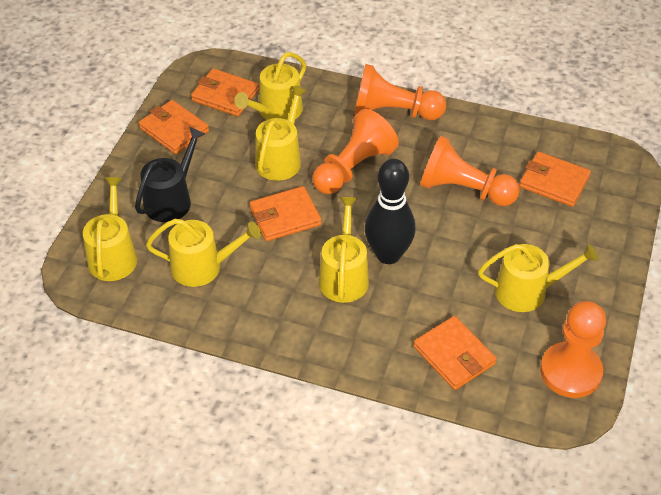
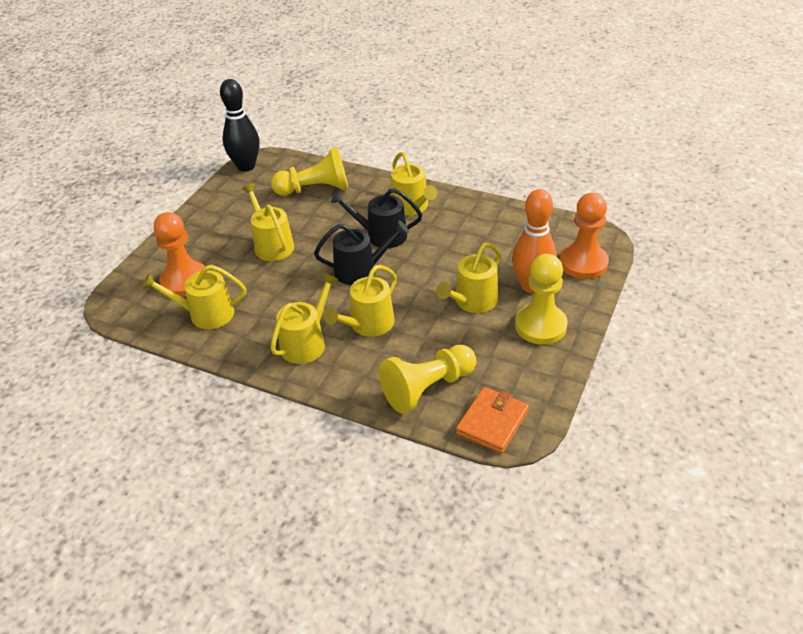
black watering can: [135,127,205,222] = 1 -> [314,220,409,285] [330,188,422,248] = 2
orange bowling pin: none = 0 -> [512,189,557,293] = 1
orange pawn: [313,109,399,194] [354,64,446,120] [420,136,520,206] [540,301,606,398] = 4 -> [154,212,205,297] [560,193,609,279] = 2
orange wallet: [139,100,209,154] [191,68,259,117] [250,186,321,241] [414,316,497,390] [519,152,591,207] = 5 -> [456,387,529,453] = 1
yellow pawn: none = 0 -> [271,147,348,196] [379,345,476,414] [515,254,568,345] = 3

